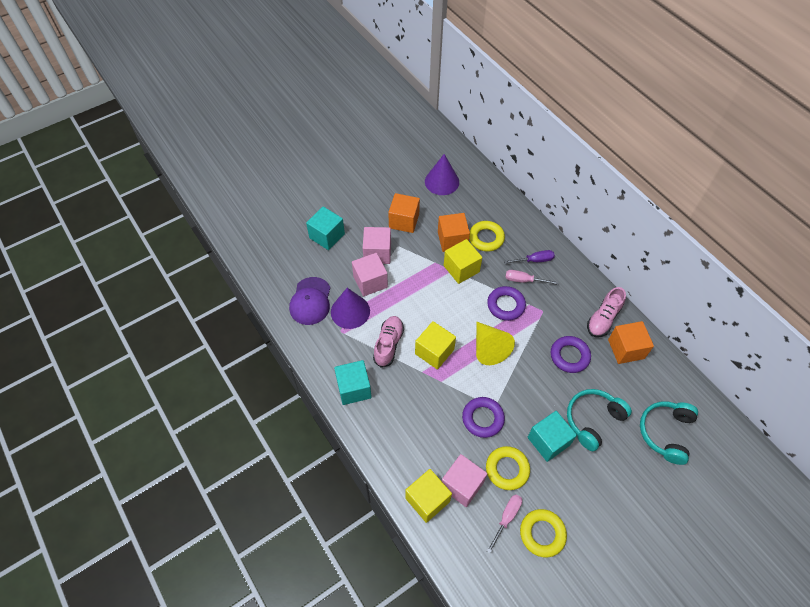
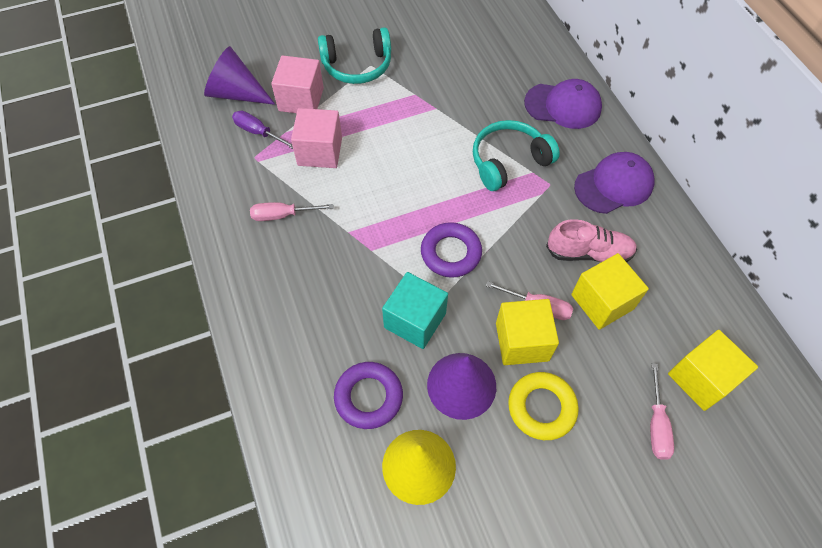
orange cube: [388,193,420,233] [438,213,470,252] [608,321,654,364] = 3 -> none = 0
pink cube: [352,253,388,296] [363,227,391,264] [442,454,487,507] = 3 -> [271,55,324,113] [291,108,342,168] = 2
pink screwdriver: [487,495,522,553] [505,270,558,285] = 2 -> [250,202,334,221] [486,281,573,320] [650,363,674,460] = 3
pink shoe: [373,316,404,368] [587,287,626,337] = 2 -> [546,219,637,262] = 1
purple cap: [289,277,330,325] = 1 -> [524,79,602,129] [574,152,655,214] = 2
purple ring: [462,397,505,438] [487,286,526,321] [551,336,591,373] = 3 -> [334,362,403,429] [421,222,482,278] = 2
turquoise cube: [306,206,345,250] [334,360,372,405] [527,411,577,462] = 3 -> [382,272,448,349] = 1
yellow ring: [469,221,505,252] [486,446,530,490] [520,509,567,558] = 3 -> [508,372,579,440] = 1

